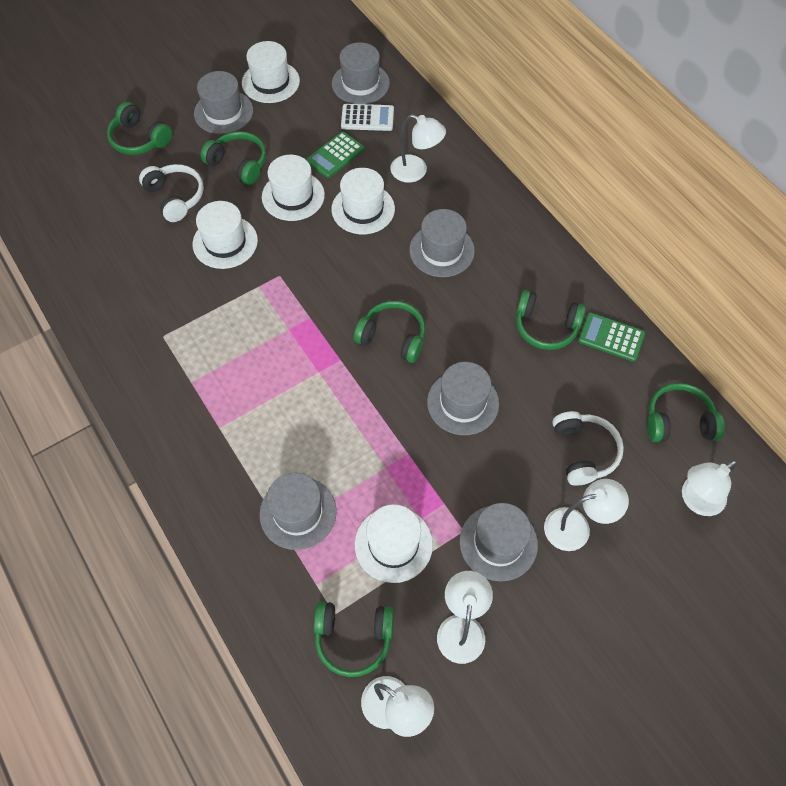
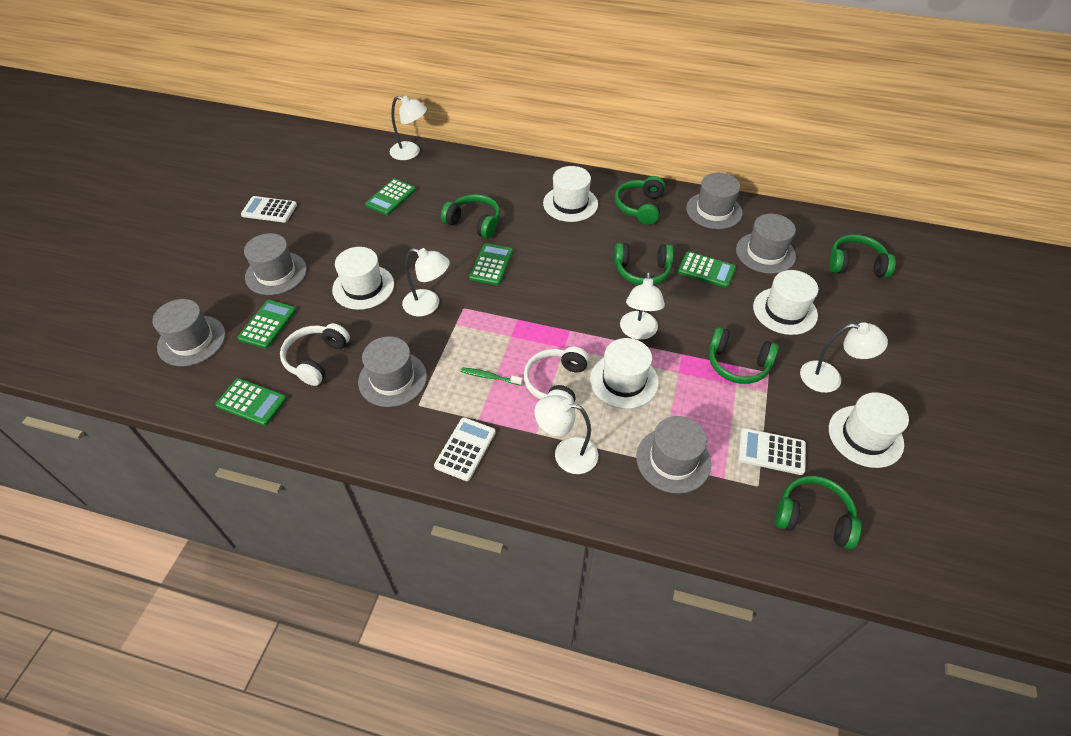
green calculator: [306,132,364,178] [578,313,645,362] = 2 -> [215,378,287,426] [238,300,296,349] [365,179,416,215] [469,243,513,285] [678,251,736,288] = 5
green toothbrush: none = 0 -> [461,367,523,386] = 1
white calculator: [341,104,394,131] = 1 -> [241,196,297,223] [434,417,496,481] [738,428,806,475] = 3

